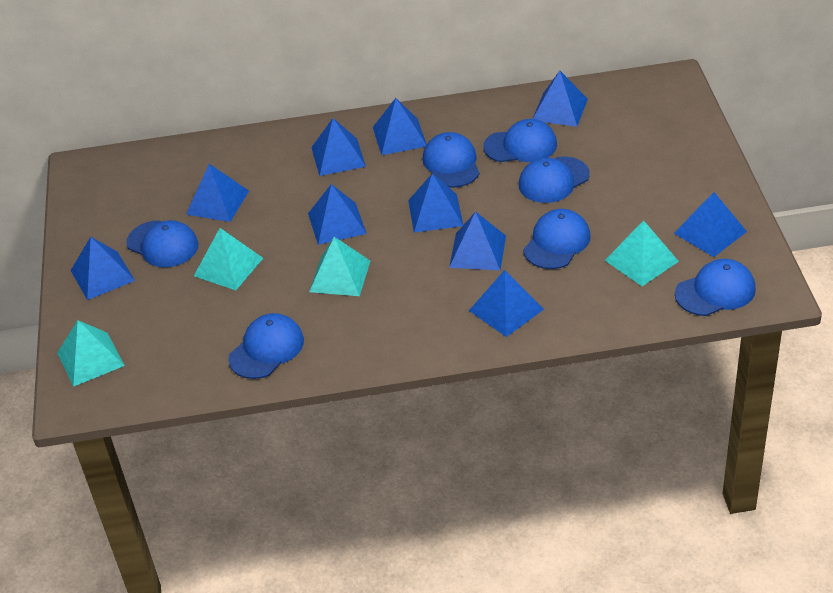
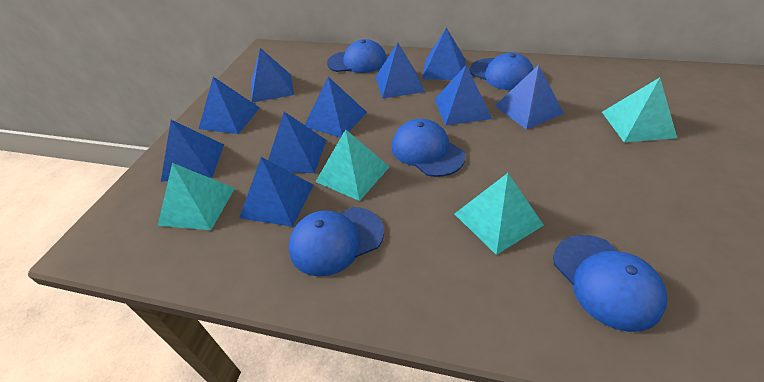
blue cap: [126,220,198,267] [228,313,304,379] [423,132,480,188] [483,119,557,162] [519,156,590,203] [523,209,591,269] [675,259,756,316] = 7 -> [289,207,384,277] [327,39,387,73] [392,119,465,177] [470,53,533,90] [553,235,667,332] = 5

